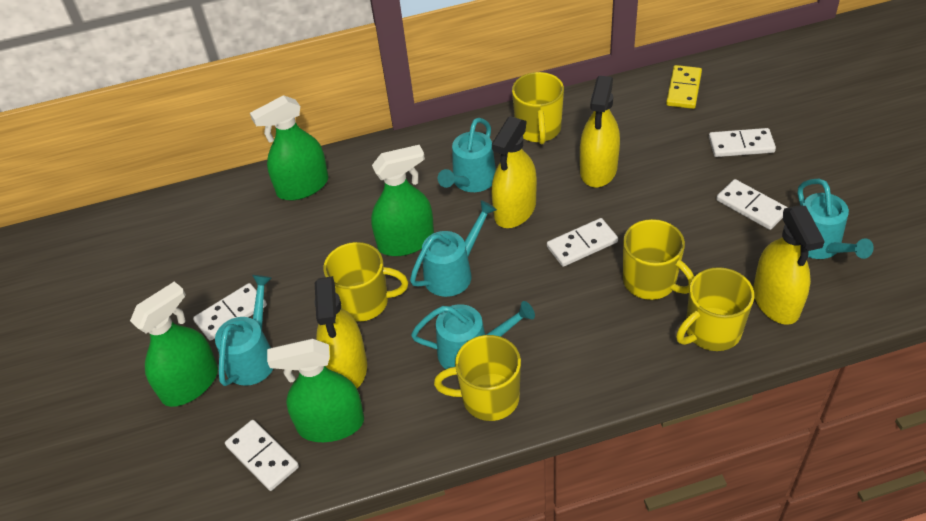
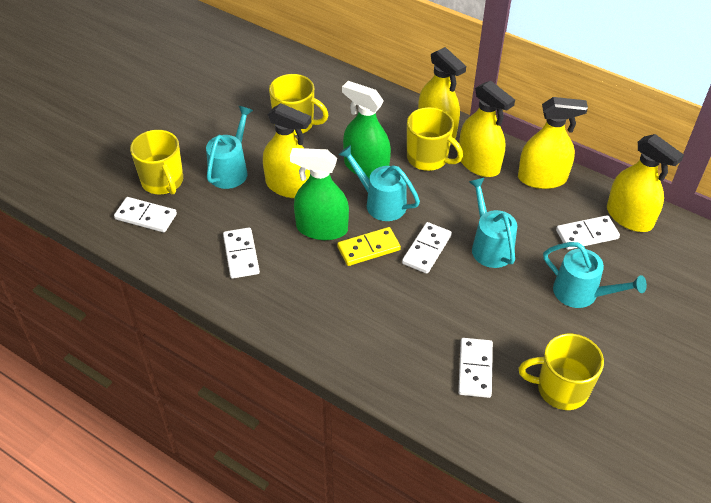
green spray bottle: [130,281,218,407] [250,95,328,200] [267,339,364,442] [371,145,434,256] = 4 -> [290,148,349,240] [342,81,391,179] = 2
turquoise watering can: [215,275,274,386] [410,200,497,297] [411,301,535,369] [437,118,496,192] [797,179,874,259] = 5 -> [206,106,253,189] [338,145,420,221] [469,178,517,268] [543,242,647,308] = 4
yellow mug: [323,242,408,322] [434,335,521,421] [512,72,564,144] [623,219,695,300] [676,267,754,351] = 5 -> [130,130,183,195] [269,74,328,135] [407,107,463,171] [519,334,604,410] = 4
yellow spray bottle: [314,276,367,388] [491,116,537,228] [580,76,620,187] [753,206,825,325] = 4 -> [263,103,311,198] [418,47,466,139] [459,81,515,177] [518,97,588,189] [607,134,684,232] = 5

